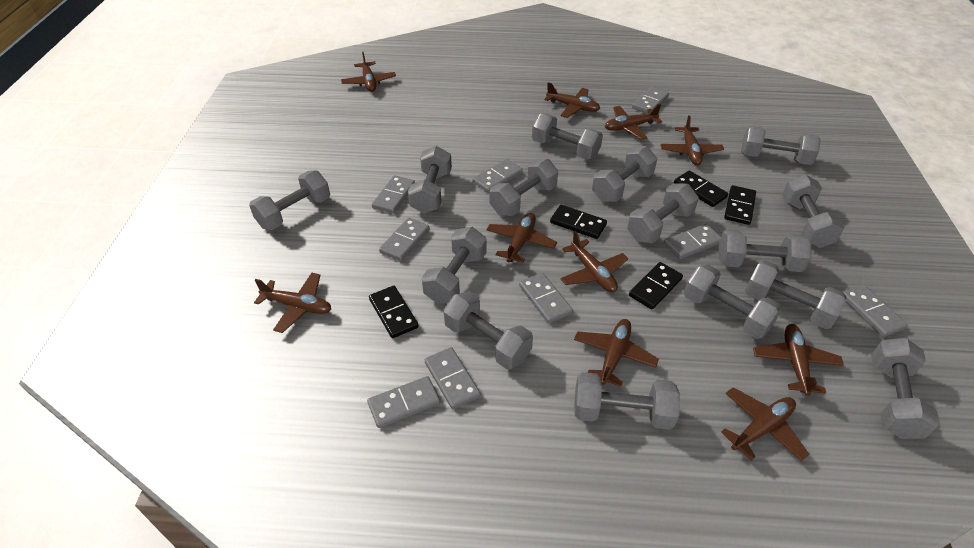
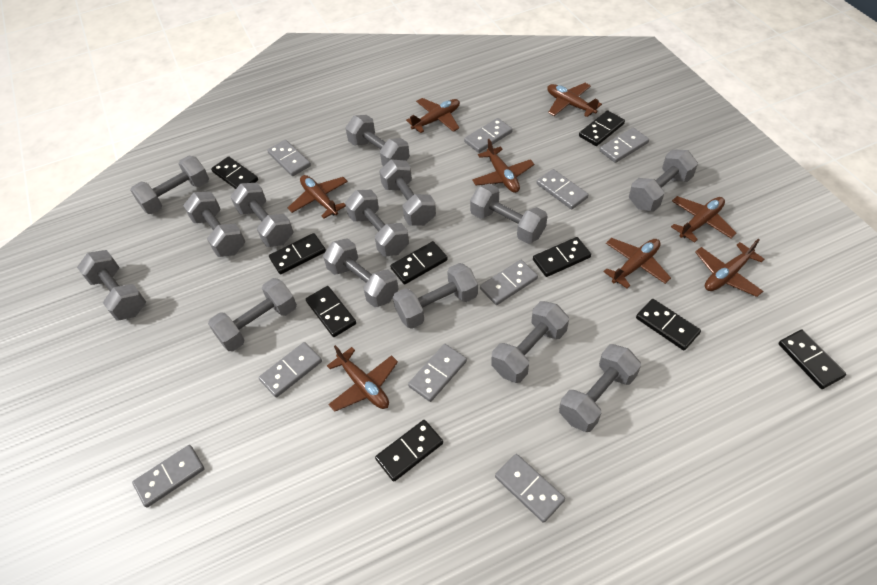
black domino: [369,286,418,338] [550,205,607,239] [629,262,683,309] [674,170,728,207] [724,185,756,225] = 5 -> [211,156,258,189] [269,233,326,274] [306,286,356,337] [375,420,443,482] [390,241,448,284] [533,237,591,277] [579,110,625,146] [636,299,701,350] [778,330,846,389] = 9
brown plane: [254,273,331,333] [341,52,396,92] [487,213,557,263] [544,82,600,118] [560,231,628,293] [574,319,659,387] [605,104,662,140] [660,115,724,165] [721,387,809,461] [753,324,844,396] = 10 -> [288,175,348,219] [327,345,398,412] [406,98,460,133] [472,139,534,193] [547,83,602,117] [603,238,671,288] [671,196,737,242] [695,239,764,297] = 8
grey dumbbell: [249,170,330,230] [408,146,452,214] [422,227,487,304] [444,291,533,369] [490,159,558,216] [532,113,603,160] [574,372,680,430] [592,146,657,202] [627,183,699,244] [684,264,782,339] [719,229,812,272] [741,126,821,165] [745,260,846,329] [782,175,845,248] [871,338,940,439] = 15 -> [77,250,146,321] [130,155,209,214] [183,191,245,257] [208,278,297,351] [230,183,293,247] [323,238,399,307] [345,115,410,166] [345,190,409,256] [379,160,436,226] [393,263,478,329] [470,184,547,244] [491,301,569,383] [559,344,641,432] [629,149,698,211] = 14

